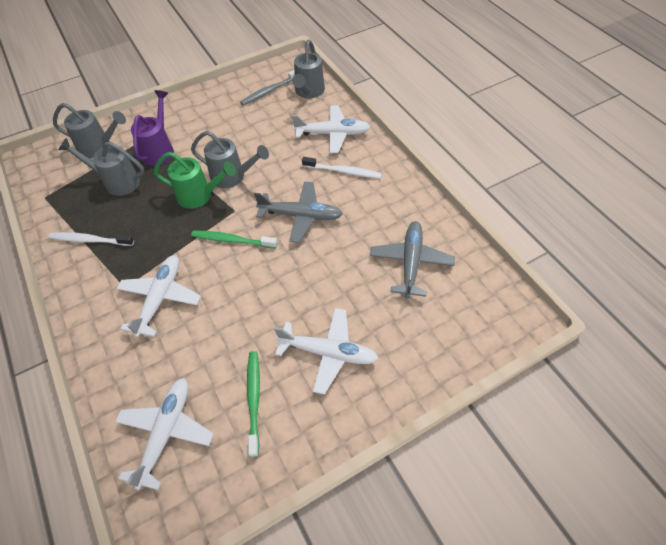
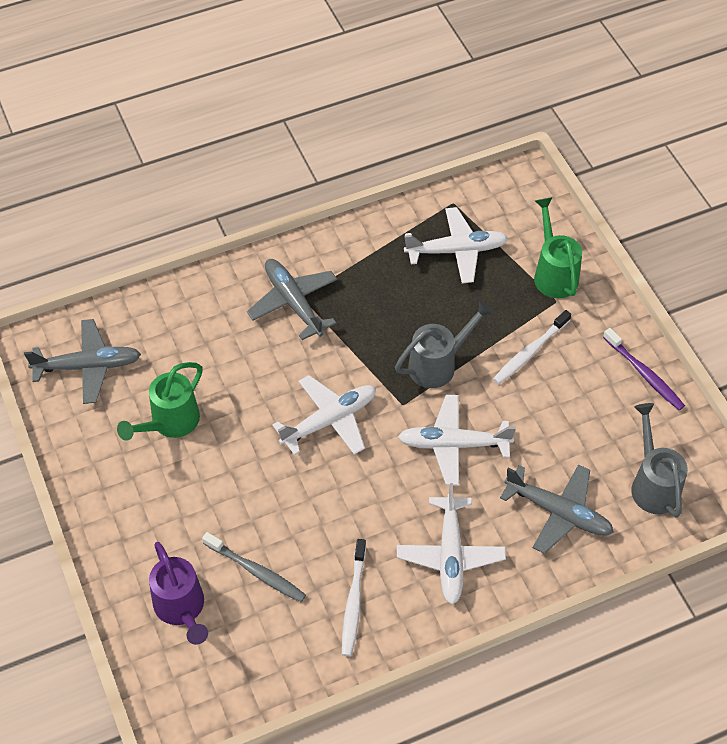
green toothbrush: [191,230,277,249] [247,351,260,457] = 2 -> none = 0
green watering can: [154,152,236,209] = 1 -> [117,362,203,441] [534,197,582,298] = 2
grey plane: [254,181,342,243] [370,221,455,299] = 2 -> [24,319,141,404] [247,259,337,340] [500,464,614,554] = 3
grey watering can: [53,103,126,158] [58,138,144,196] [191,131,269,188] [292,40,325,98] = 4 -> [395,300,494,388] [631,403,688,518] = 2
purple toothbrush: none = 0 -> [603,328,685,410] = 1

